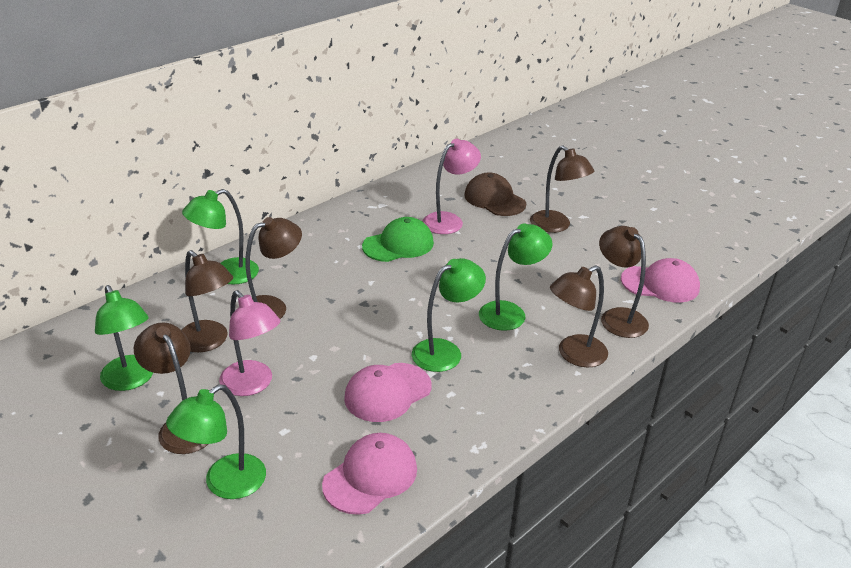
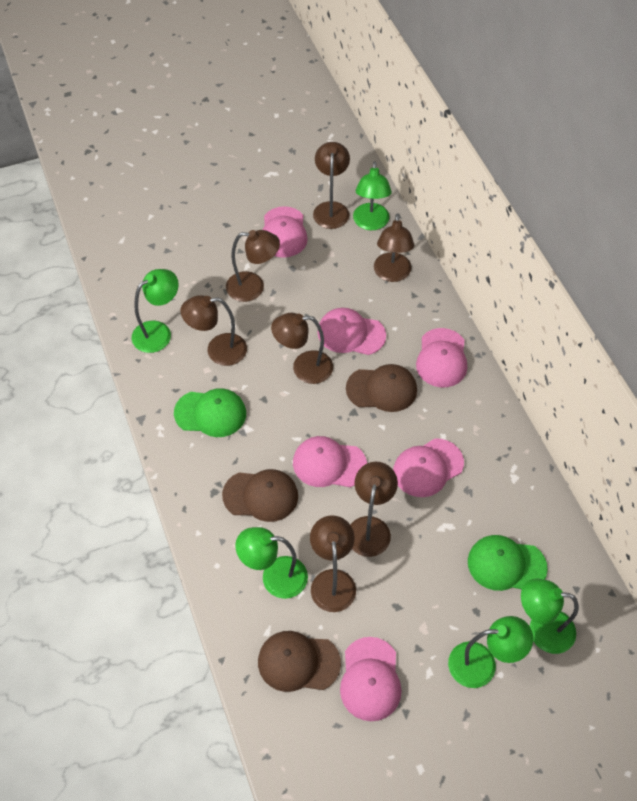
brown cap: [464,172,526,216] = 1 -> [222,469,298,522] [258,631,341,692] [346,364,417,412] = 3
brown lamp: [134,322,208,454] [181,250,233,352] [245,217,302,319] [530,145,594,233] [550,265,608,368] [599,226,649,338] = 6 -> [180,295,247,366] [226,230,280,302] [271,313,333,384] [310,516,356,612] [313,142,350,229] [350,462,398,557] [374,213,414,282] = 7
green cap: [362,217,434,262] = 1 -> [174,388,246,437] [468,535,548,591] = 2
pink cap: [322,433,417,515] [344,363,431,422] [621,258,700,303] = 3 -> [263,206,308,258] [293,436,367,487] [318,308,386,355] [340,637,402,721] [393,438,464,497] [416,328,467,387] = 6
pink lamp: [219,290,280,396] [422,139,481,234] = 2 -> none = 0

